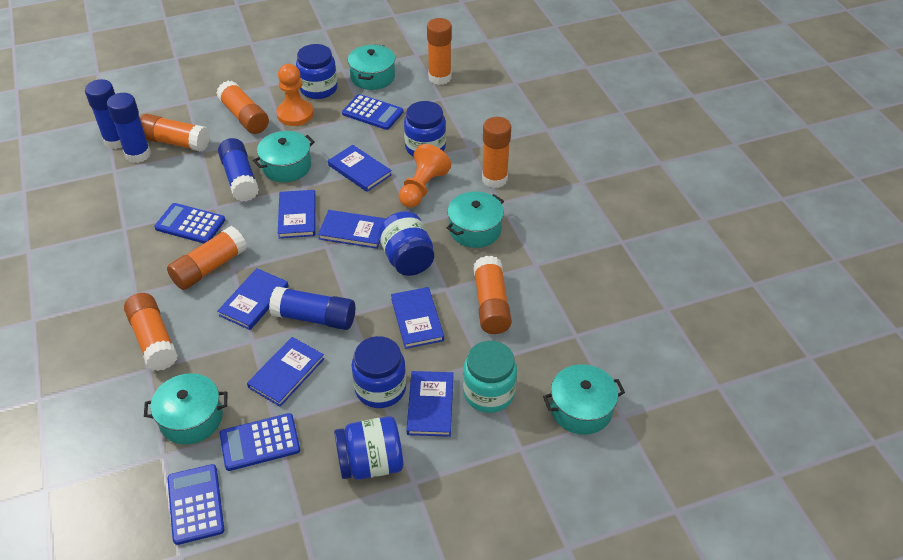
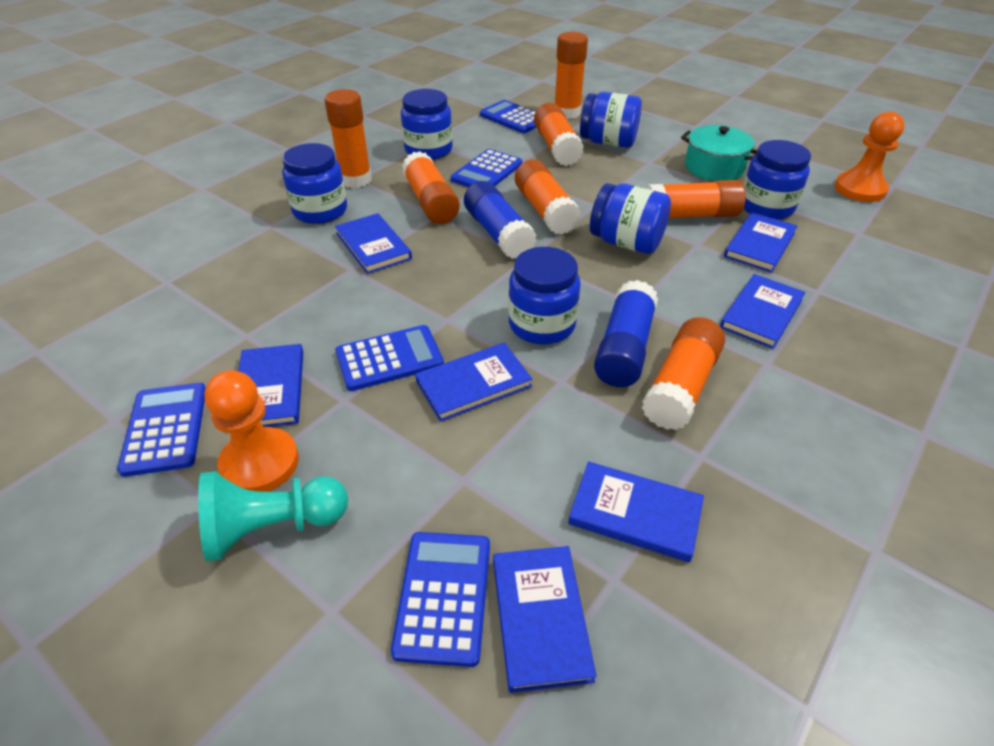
blue calculator: [154,203,225,243] [168,464,224,545] [220,413,300,471] [342,94,403,130] = 4 -> [117,383,206,477] [335,325,444,391] [391,532,490,667] [451,149,522,187] [480,100,536,133] = 5
blue glue stick: [85,79,122,149] [107,93,151,163] [218,138,259,202] [269,287,355,330] = 4 -> [464,181,537,259] [594,280,658,387] = 2
blue jar: [296,44,338,99] [334,416,403,480] [351,336,406,408] [378,211,434,276] [404,101,446,157] = 5 -> [282,143,347,224] [401,89,453,160] [508,247,581,344] [580,92,642,148] [590,183,671,254] [744,140,811,220] = 6
turquoise jar: [463,341,517,413] = 1 -> none = 0
turquoise pawn: none = 0 -> [198,471,348,561] = 1
turquoise pot: [144,373,227,445] [253,131,315,182] [348,44,395,90] [447,192,504,248] [543,364,625,435] = 5 -> [681,125,757,181] = 1

